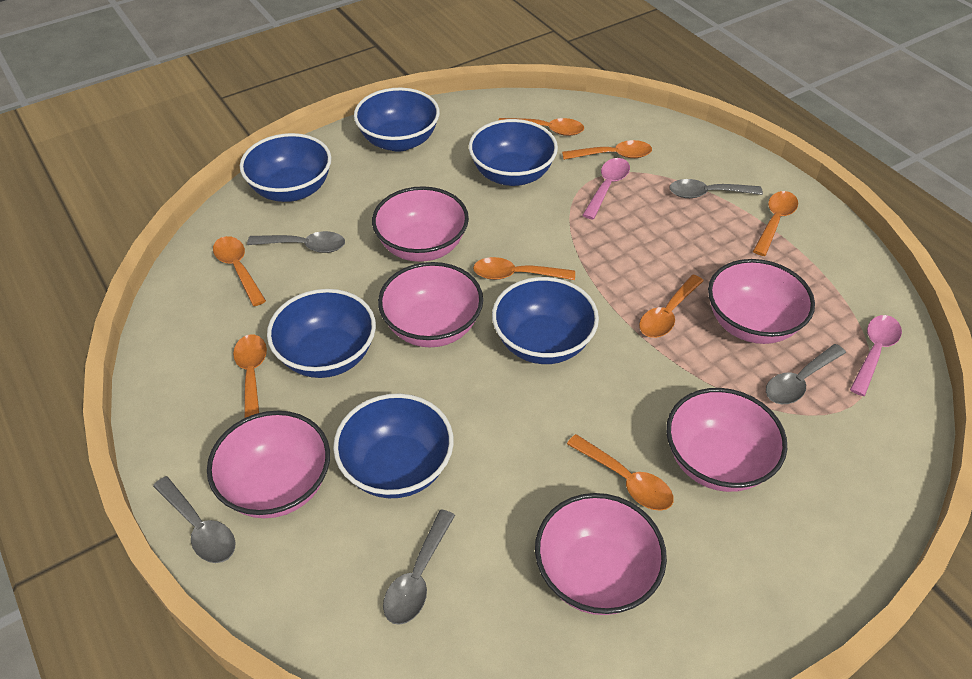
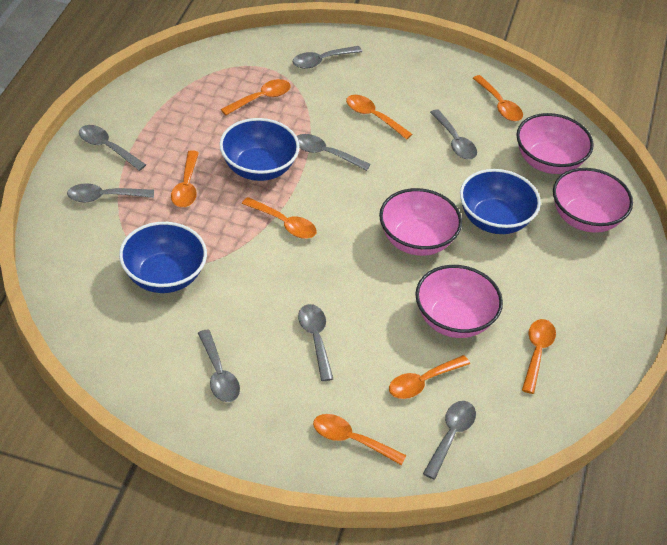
blue bowl: [240,133,331,202] [267,289,376,378] [333,393,454,498] [354,88,440,152] [469,119,558,186] [492,277,599,364] = 6 -> [119,222,207,293] [220,118,300,181] [460,169,541,234] = 3
grey spoon: [153,476,235,563] [247,231,345,253] [383,509,455,625] [669,179,763,198] [766,344,846,404] = 5 -> [67,183,154,202] [79,125,146,171] [198,330,240,402] [293,46,362,69] [297,134,371,171] [298,304,333,381] [423,401,476,479] [430,109,477,159] = 8
pink bowl: [207,411,330,518] [372,186,469,262] [378,262,483,347] [535,493,667,615] [666,388,787,492] [708,259,815,344] = 6 -> [379,188,462,256] [415,265,503,338] [516,113,594,174] [553,168,633,233] = 4
pink spoon: [582,158,630,220] [850,315,902,396] = 2 -> none = 0

